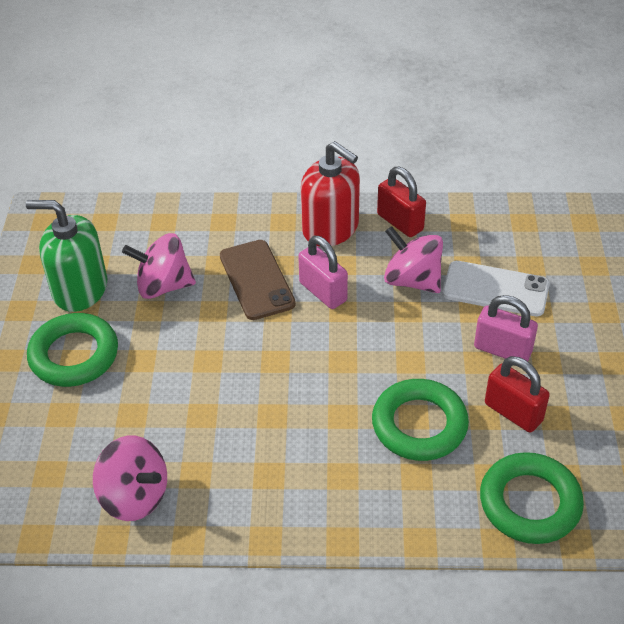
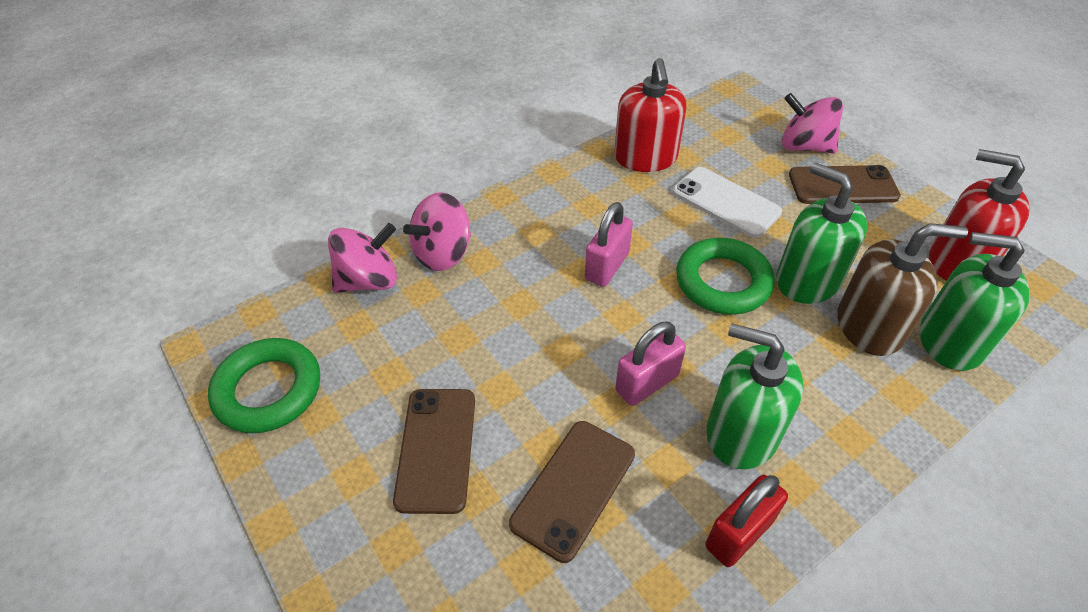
brown phone: [220,240,296,320] = 1 -> [393,389,475,514] [509,421,635,563] [789,165,901,204] = 3
brown soap dispenser: none = 0 -> [838,223,968,356] = 1
green ring: [27,313,118,387] [372,379,469,461] [480,452,584,544] = 3 -> [208,338,320,433] [676,238,775,315] = 2
green soap dispenser: [26,200,107,312] = 1 -> [706,323,803,469] [776,162,867,304] [920,232,1029,371] = 3
red padlock: [377,167,426,237] [485,356,550,433] = 2 -> [705,475,788,567] = 1
red soap dispenser: [301,141,360,247] = 1 -> [614,58,686,172] [929,149,1029,281] = 2

